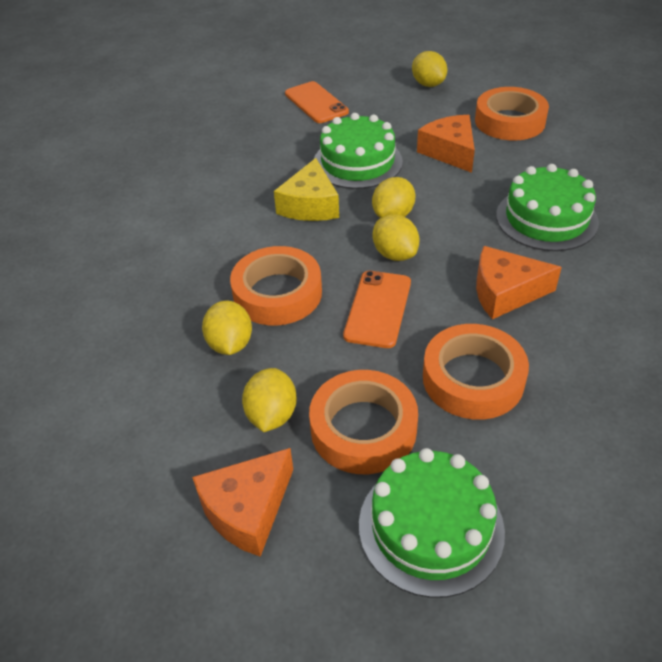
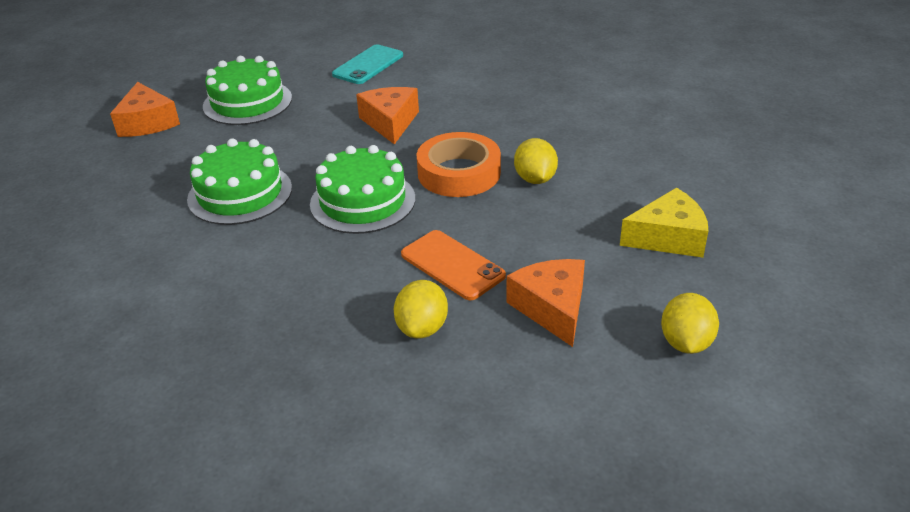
orange phone: [285,81,349,123] [343,271,411,348] = 2 -> [401,230,506,300] = 1
orange tape: [230,246,322,325] [309,370,418,474] [423,324,529,420] [475,87,549,141] = 4 -> [417,132,501,197] = 1
turquoise phone: none = 0 -> [332,45,403,84] = 1
yellow lemon: [202,301,252,355] [242,368,297,432] [372,177,416,218] [373,214,419,261] [412,51,447,87] = 5 -> [394,280,448,338] [514,138,558,184] [661,293,719,354] = 3

